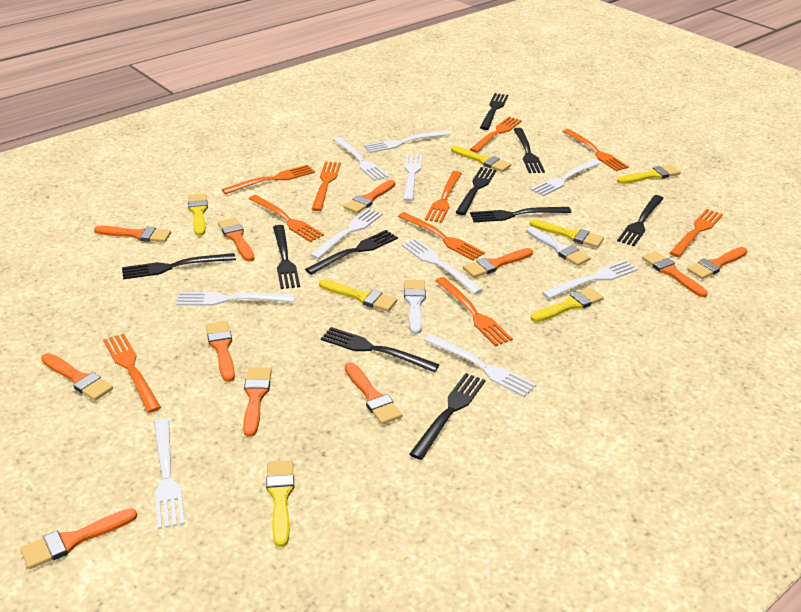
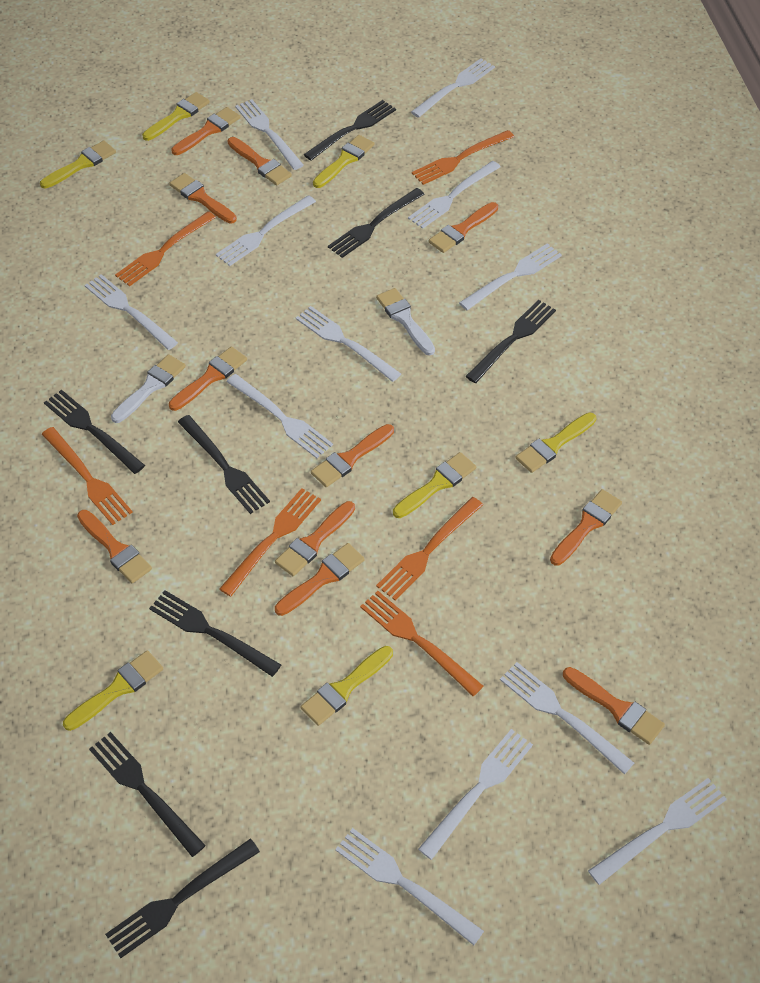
black fork: [122,253,236,279] [273,225,300,289] [305,230,398,275] [321,327,440,373] [409,373,486,460] [455,167,496,215] [470,207,571,222] [480,93,508,130] [513,128,545,173] [617,195,664,246] = 10 -> [44,390,145,474] [89,732,206,857] [105,839,260,958] [149,590,281,677] [178,415,270,514] [303,100,396,161] [328,188,425,258] [465,300,556,383] = 8
orange fork: [103,333,161,413] [222,165,315,194] [249,195,324,242] [311,162,341,211] [398,212,485,261] [425,171,462,223] [435,277,513,346] [469,117,522,153] [562,129,629,171] [670,209,723,257] = 10 -> [42,427,133,525] [115,211,216,286] [219,488,321,597] [360,591,483,696] [376,497,483,600] [412,130,514,185] = 6
white fork: [154,419,185,529] [176,292,295,306] [310,208,383,259] [333,137,389,181] [364,130,450,153] [401,239,483,294] [403,153,423,202] [424,334,536,397] [531,159,601,196] [542,260,638,299] = 10 -> [84,274,178,350] [216,195,316,266] [226,374,333,458] [235,99,304,170] [296,306,401,382] [335,828,484,945] [408,161,501,229] [411,58,495,118] [418,729,533,860] [459,243,562,310] [500,662,634,774] [588,778,727,885] = 12

